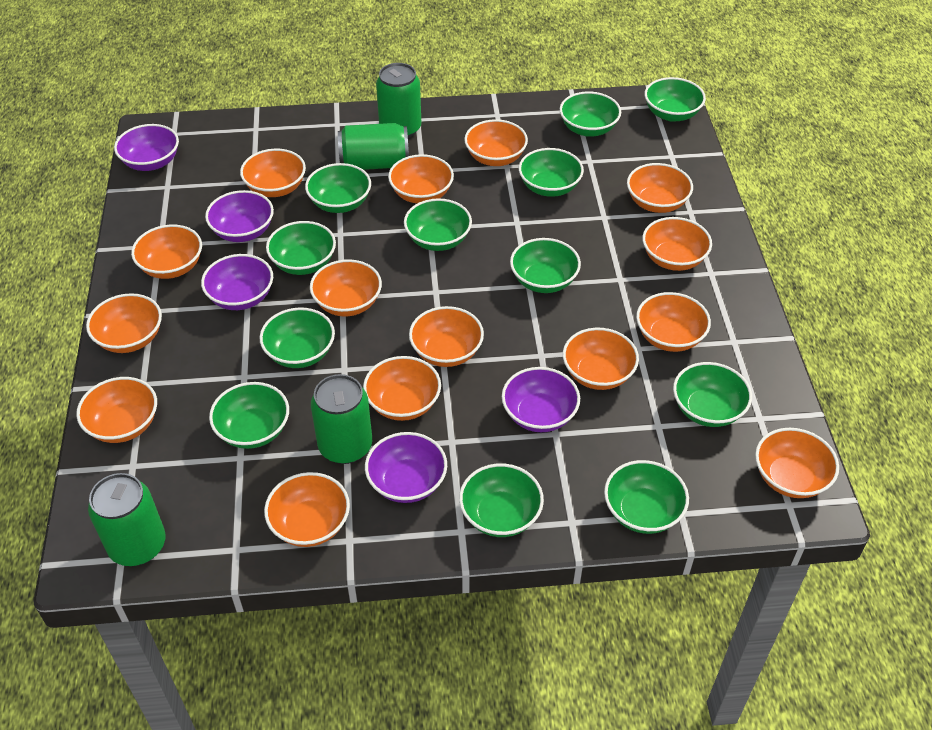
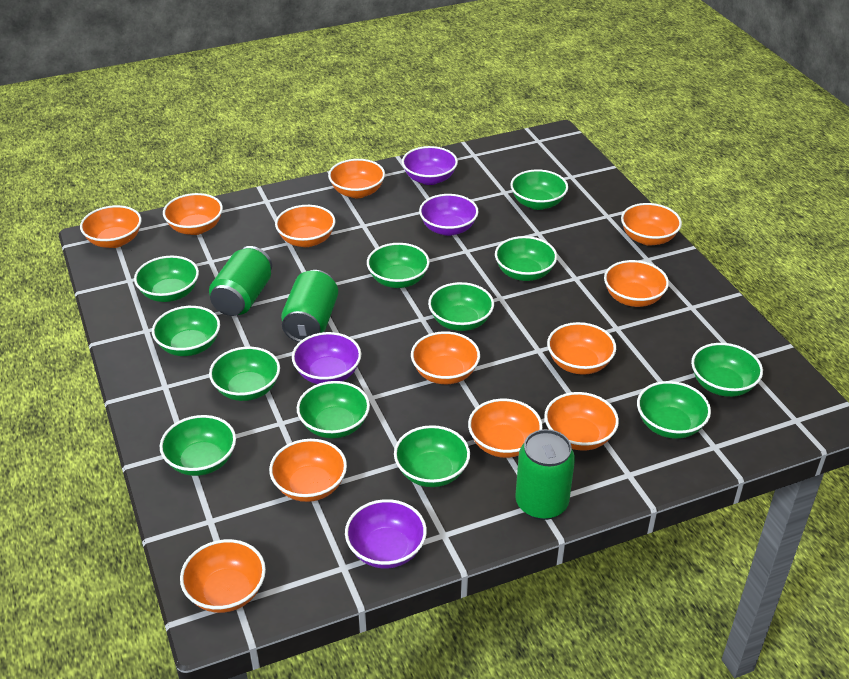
green can: [88,473,166,566] [311,374,372,464] [338,123,409,170] [376,63,421,138] = 4 -> [209,246,272,316] [281,270,338,342] [515,429,575,520] = 3
orange bowl: [76,377,157,443] [86,293,162,353] [131,224,202,279] [240,149,306,197] [264,472,350,547] [310,259,382,316] [363,356,441,421] [388,154,454,203] [409,306,484,367] [464,119,528,166] [563,328,639,390] [627,163,693,213] [636,292,711,352] [642,217,712,271] [755,428,839,498] = 15 -> [80,205,141,248] [163,193,223,235] [180,539,266,613] [269,439,347,502] [275,205,335,247] [328,159,385,198] [411,331,480,384] [468,399,543,458] [544,392,619,451] [547,322,616,375] [604,260,669,307] [621,203,682,246] = 12
purple bowl: [114,124,179,171] [201,254,273,310] [205,190,274,242] [365,432,447,503] [502,367,580,432] = 5 -> [292,332,361,384] [345,499,427,569] [402,146,458,185] [419,194,479,236] = 4

